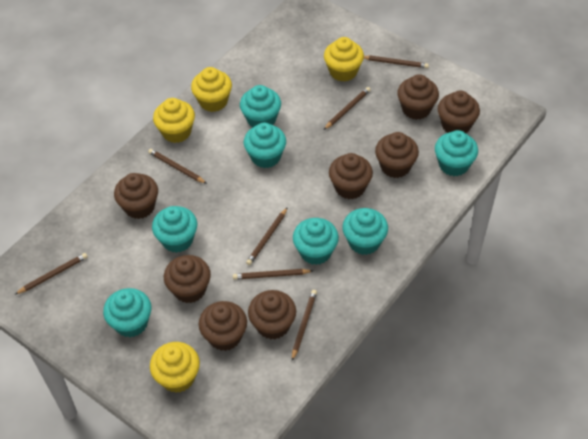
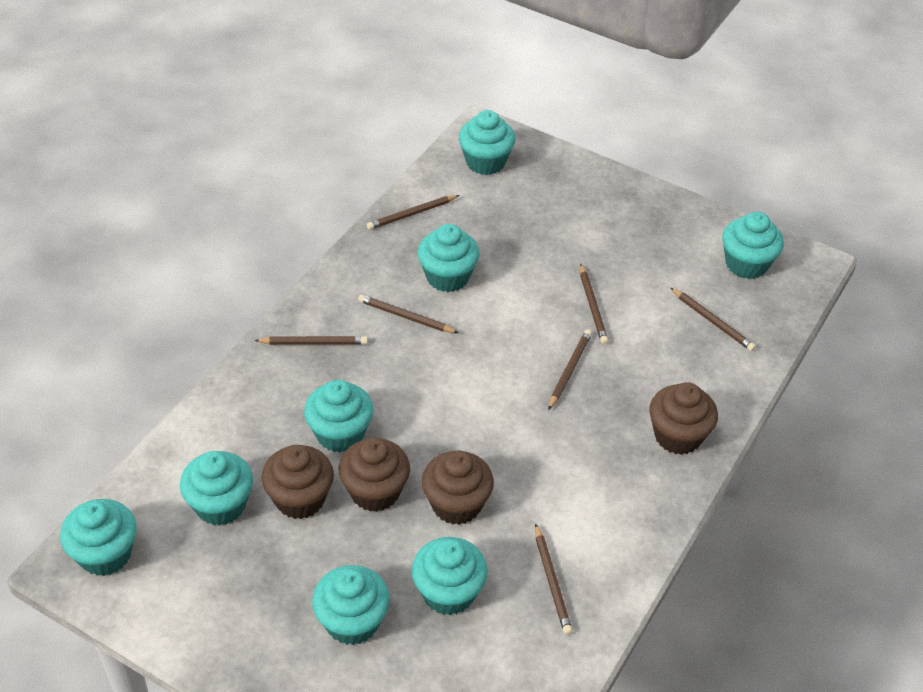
brown cupcake: [114,173,158,219] [164,255,211,303] [199,301,247,351] [248,290,296,339] [329,153,373,199] [375,132,419,178] [397,74,439,120] [438,90,480,133] = 8 -> [261,445,334,519] [339,438,410,512] [422,451,494,525] [649,382,718,455] = 4
turquoise cupcake: [103,288,151,337] [152,206,197,253] [240,85,281,128] [244,122,286,168] [293,218,339,265] [342,208,388,255] [435,130,478,176] = 7 -> [60,499,137,576] [180,451,253,526] [304,380,373,453] [312,565,390,645] [412,537,488,615] [418,224,480,292] [459,110,515,175] [722,212,784,279] = 8
yellow cupcake: [150,342,200,393] [153,98,195,143] [191,67,232,112] [324,37,364,82] = 4 -> none = 0

